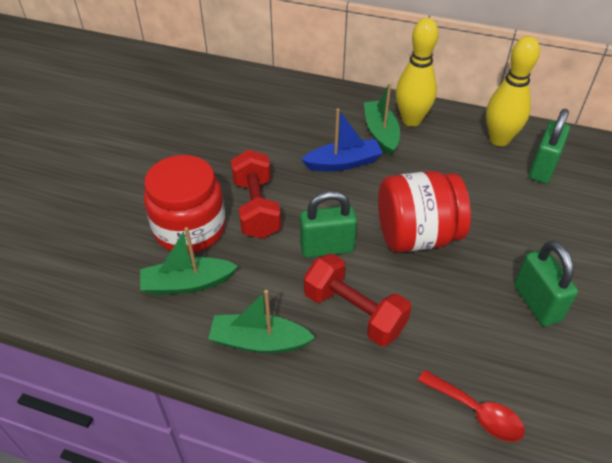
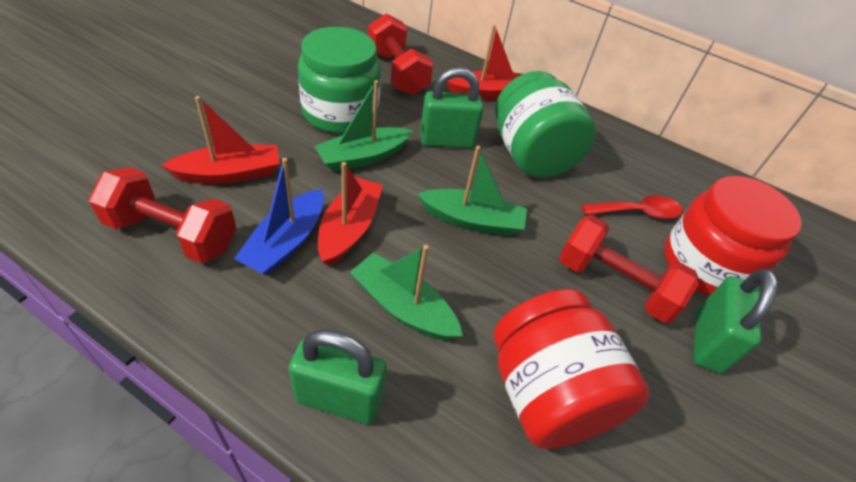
green jar: none = 0 -> [298,27,381,134] [495,71,596,178] = 2
red boat: none = 0 -> [161,96,280,184] [318,162,383,266] [446,24,522,100] = 3
red dumbbell: [231,150,281,239] [304,253,411,346] = 2 -> [89,167,236,263] [368,13,433,95] [559,215,699,323] = 3
yellow bowling pin: [396,18,439,127] [486,36,540,146] = 2 -> none = 0

